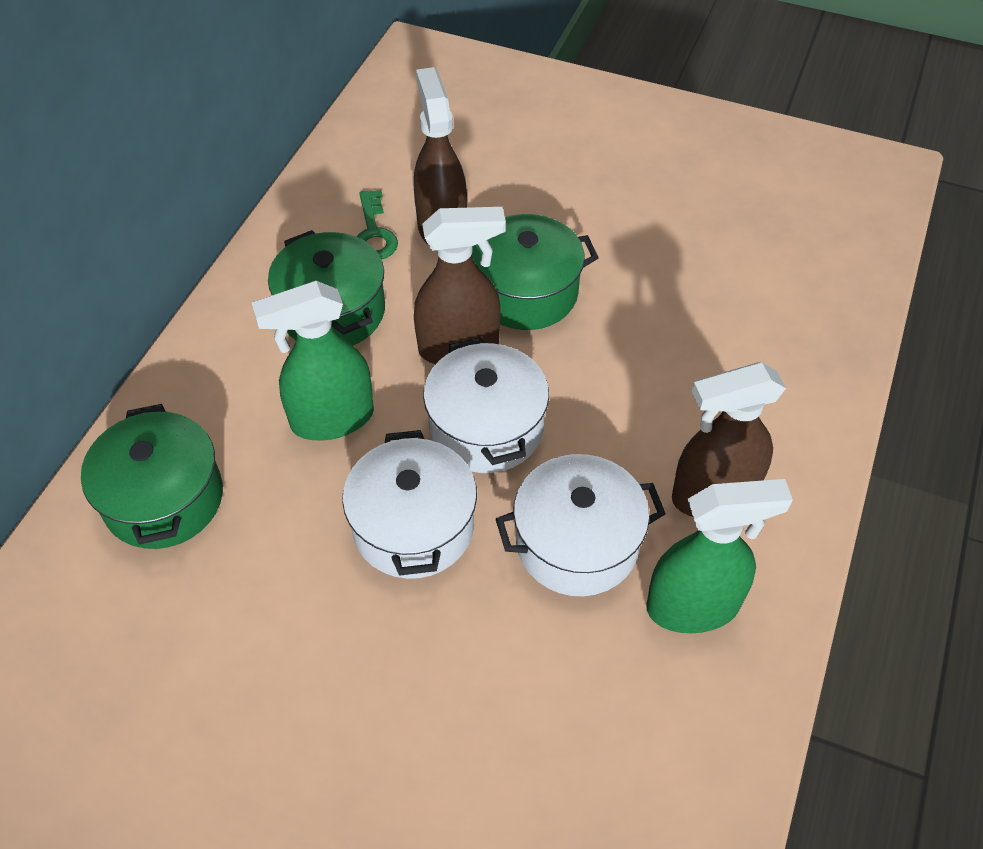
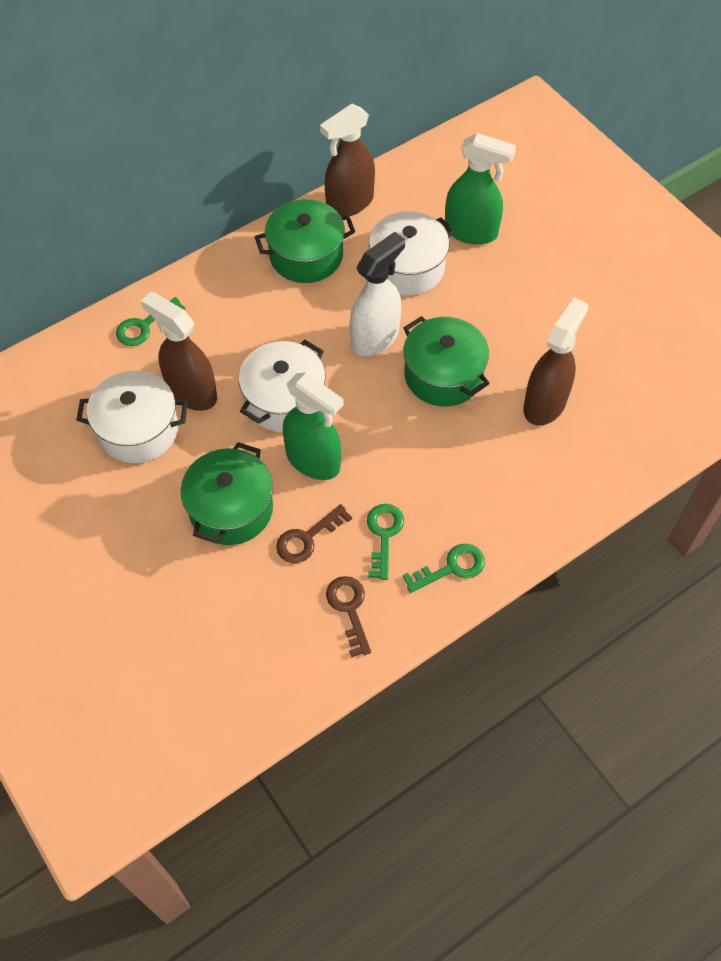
brown key: none = 0 -> [276,504,352,563] [326,576,371,657] = 2
green key: [357,190,398,260] = 1 -> [116,297,185,346] [367,504,404,580] [403,544,485,593] = 3
white spray bottle: none = 0 -> [350,232,405,356] = 1

